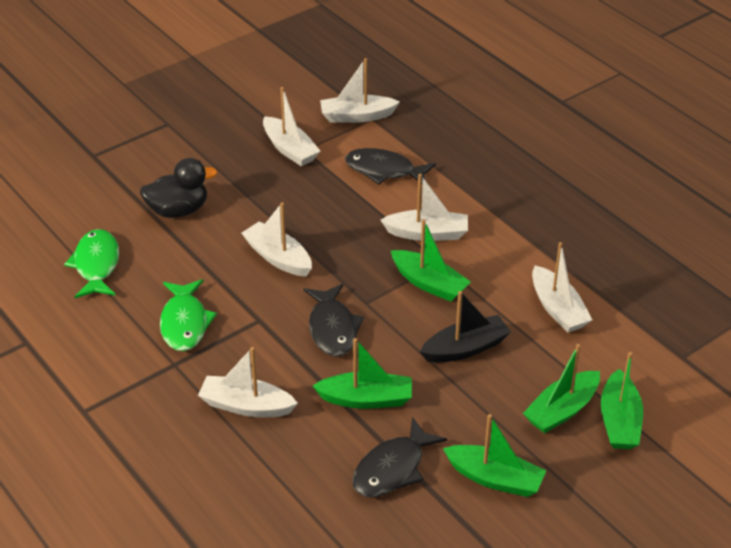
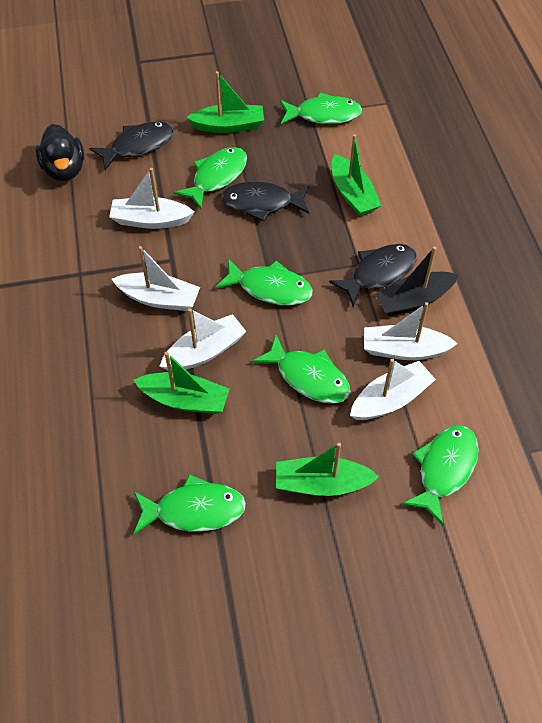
green boat: [313,338,412,409] [391,219,471,302] [443,414,546,497] [523,344,600,433] [601,352,643,449] = 5 -> [134,351,230,414] [186,71,264,133] [276,443,379,496] [331,134,382,216] = 4
green fish: [64,229,119,298] [160,279,217,351] = 2 -> [133,474,246,535] [174,147,247,209] [215,258,313,306] [252,335,351,404] [280,92,362,124] [402,425,479,525] = 6
white boat: [198,347,298,417] [242,202,312,277] [263,87,320,166] [320,58,400,123] [381,174,468,241] [532,242,592,332] = 6 -> [109,168,194,229] [112,246,200,311] [159,308,247,371] [350,358,436,420] [364,302,458,360] = 5

